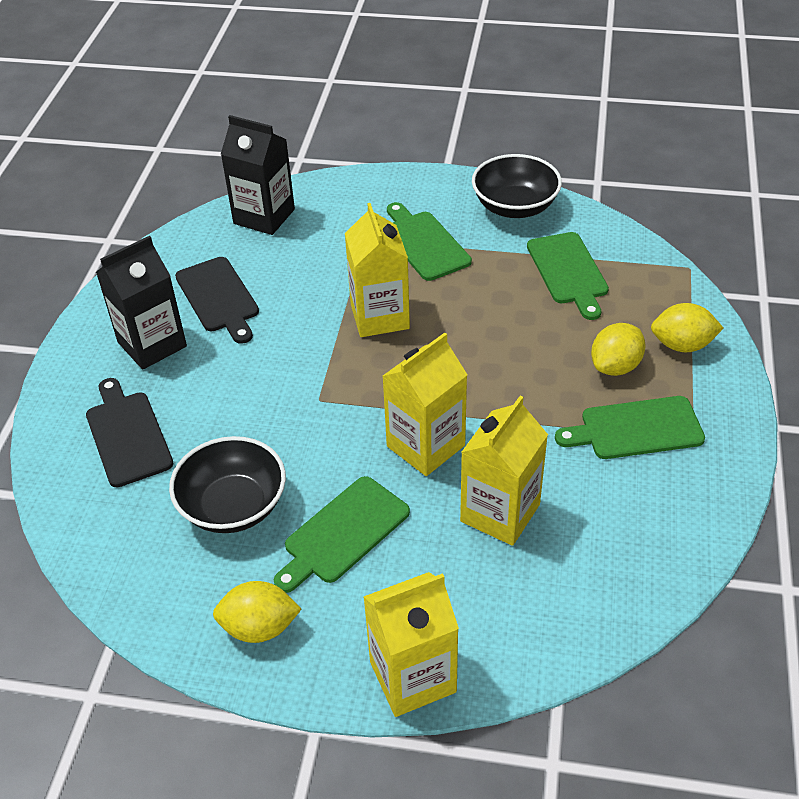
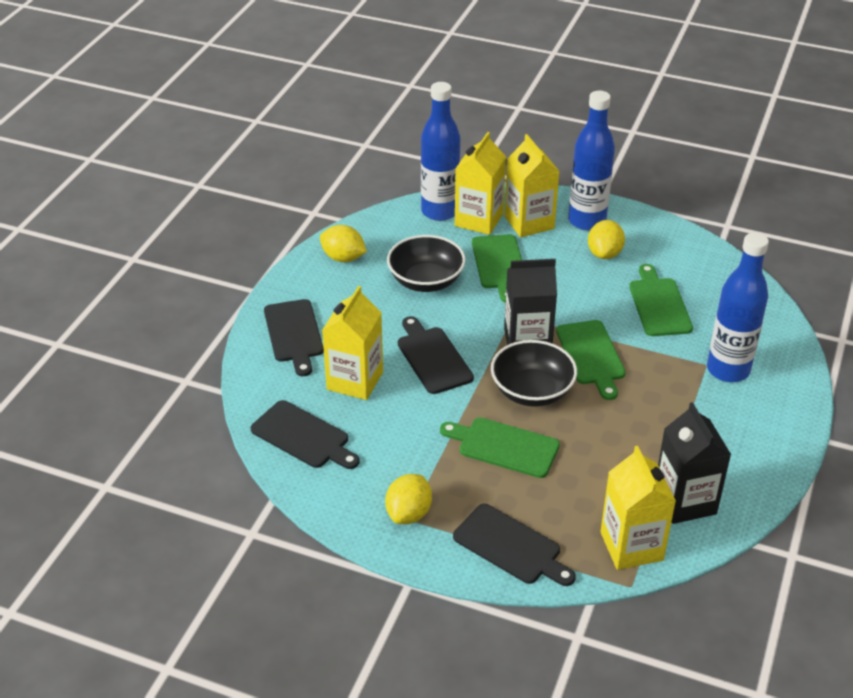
black cutting board: [86,378,173,487] [175,257,259,344] = 2 -> [251,400,360,469] [264,299,324,376] [398,316,474,394] [453,504,576,586] = 4
blue bottle: none = 0 -> [421,82,460,221] [568,91,615,231] [707,233,769,382] = 3

